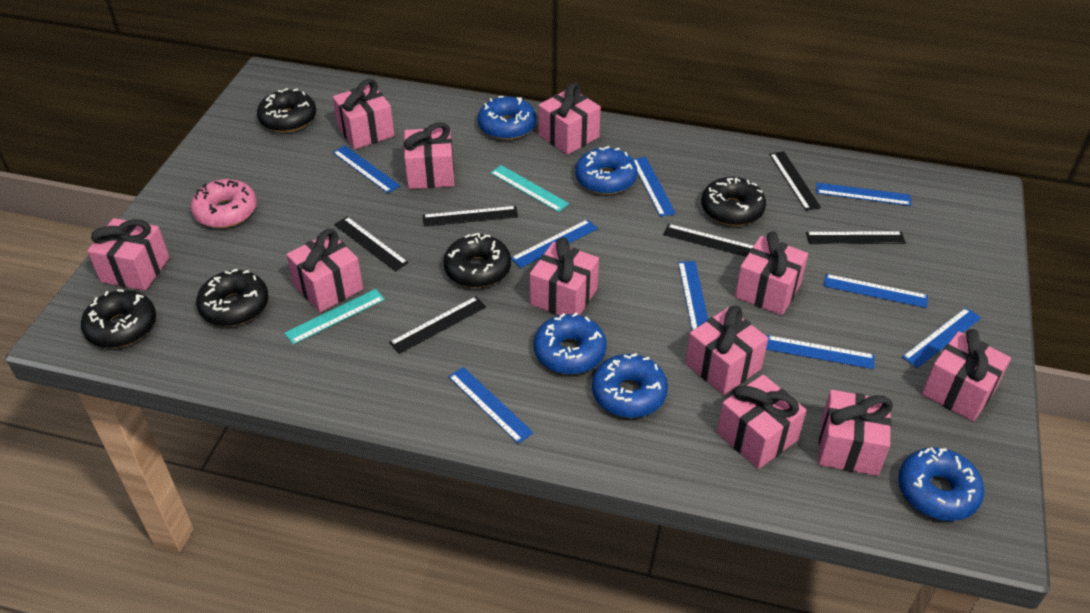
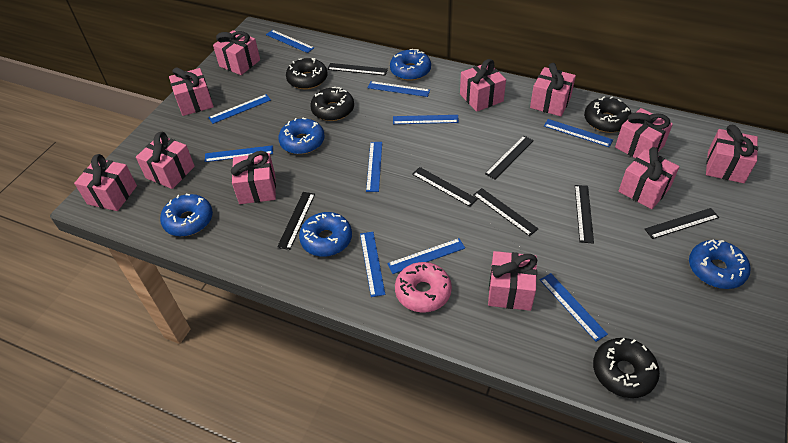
black donut: [81,289,156,348] [196,269,269,326] [257,88,316,133] [443,233,511,288] [701,177,766,226] = 5 -> [286,58,327,89] [310,87,354,121] [584,96,631,133] [593,338,660,398] = 4
black ruler: [334,217,409,271] [389,296,486,354] [423,206,518,226] [663,224,753,257] [769,151,821,211] [806,231,906,244] = 6 -> [277,192,315,250] [327,63,388,76] [412,167,477,207] [473,188,538,236] [485,135,534,179] [575,185,594,243] [645,208,719,239] = 7
blue ruler: [332,145,400,193] [448,367,534,444] [511,219,598,268] [633,157,676,217] [678,261,708,331] [766,335,875,369] [816,183,911,206] [823,274,928,308] [902,308,981,368] = 9 -> [205,145,273,162] [208,94,271,124] [266,30,314,53] [360,232,385,297] [366,142,382,192] [368,81,430,97] [387,238,465,274] [393,115,459,124] [540,273,608,342] [544,119,613,147] = 10
turquoise ruler: [284,289,385,344] [490,165,569,212] = 2 -> none = 0

